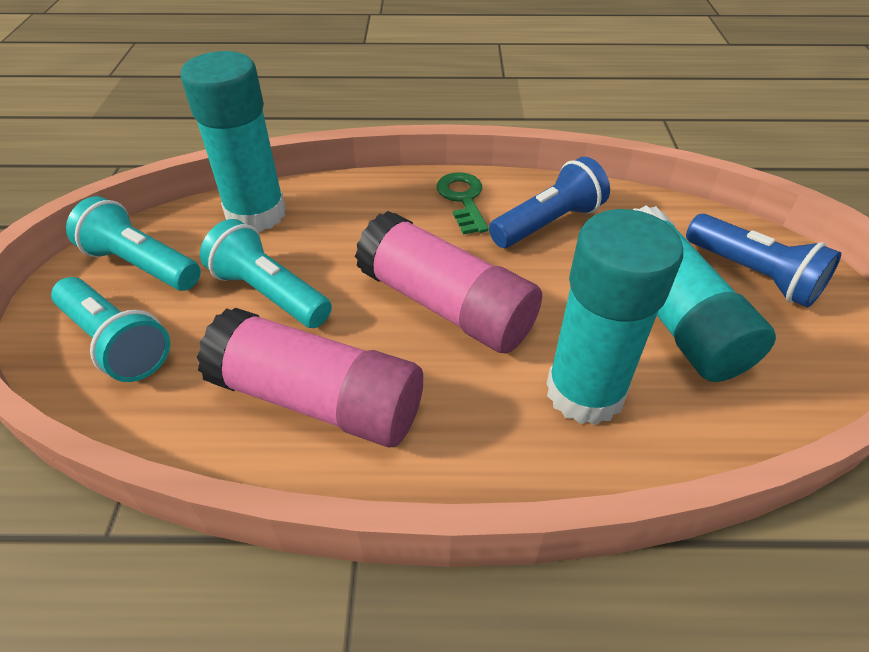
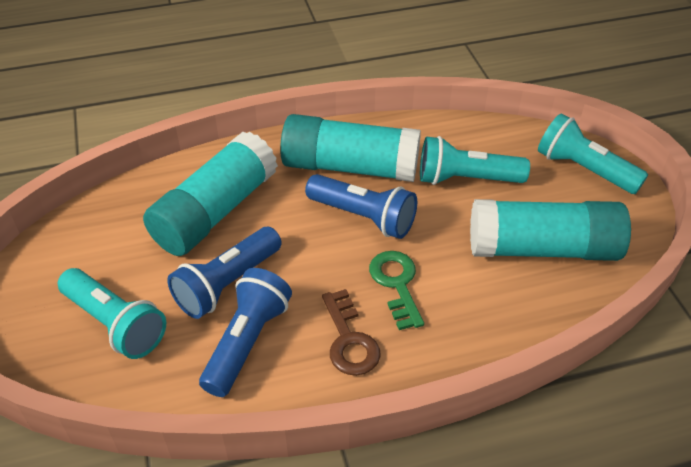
blue flashlight: [489,157,610,248] [686,213,841,307] = 2 -> [167,227,282,319] [199,268,292,397] [305,174,417,239] = 3
brown key: none = 0 -> [322,289,381,376] = 1
pink glue stick: [197,308,423,447] [355,211,542,354] = 2 -> none = 0

